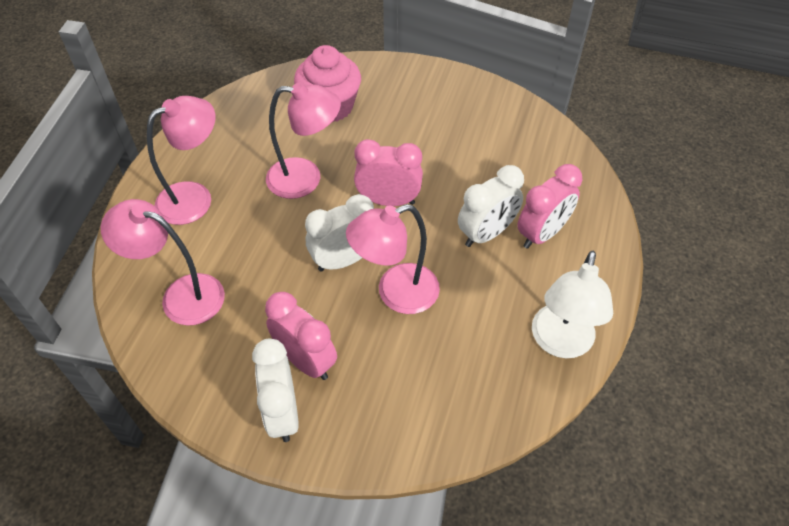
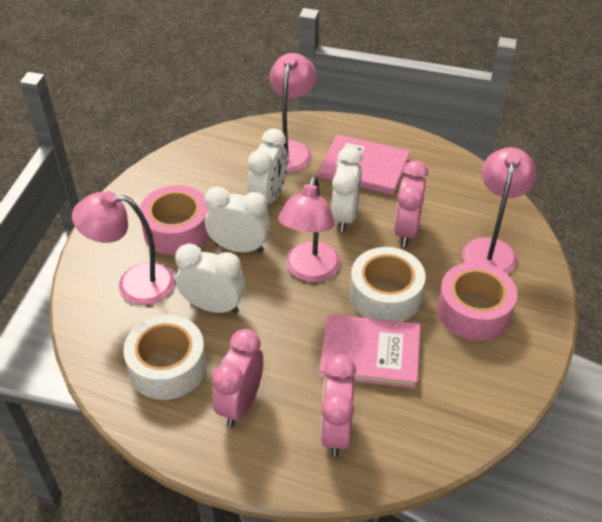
pink book: none = 0 -> [318,134,410,195] [319,314,420,389] = 2
pink cupcake: [294,45,361,122] = 1 -> none = 0
pink tape: none = 0 -> [140,185,209,255] [437,262,517,341] = 2
white clock: [252,338,299,442] [305,194,374,272] [458,165,524,247] = 3 -> [175,244,245,314] [204,186,270,253] [248,128,288,204] [331,146,363,232] = 4
white lamp: [532,251,613,358] = 1 -> none = 0
white tape: none = 0 -> [123,315,207,400] [350,247,426,322] = 2

